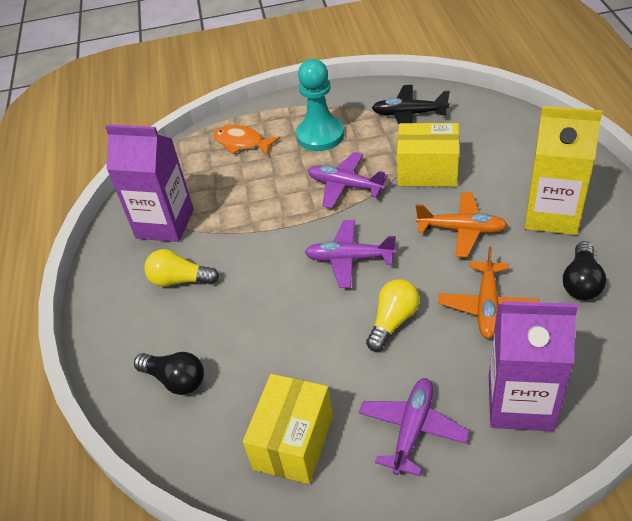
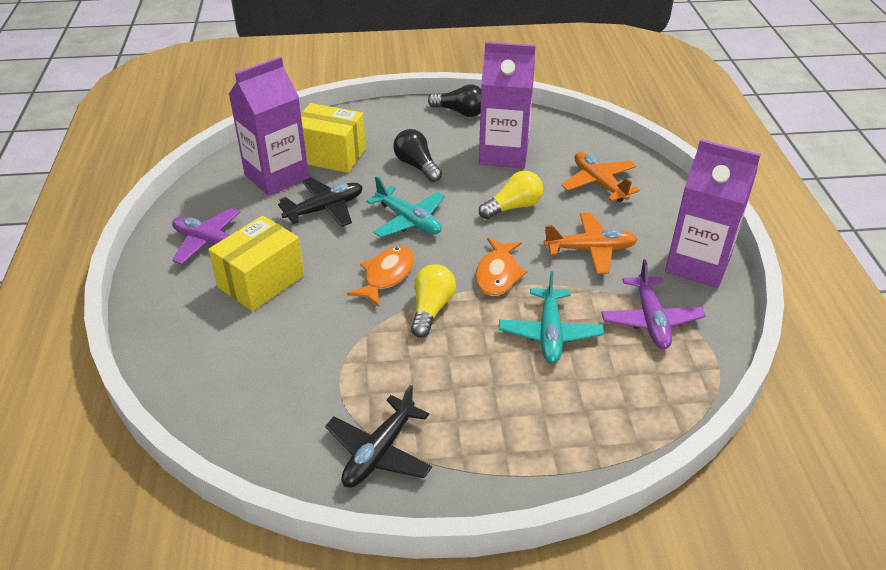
black plane: [372,85,450,124] = 1 -> [278,177,362,227] [325,385,432,487] = 2
orange fish: [213,125,280,156] = 1 -> [347,246,415,307] [475,238,527,296] = 2
purple carton: [105,125,194,242] [489,301,578,431] = 2 -> [229,57,309,196] [479,42,536,168] [665,139,761,288] = 3
purple plane: [305,220,396,288] [308,152,388,208] [359,378,470,476] = 3 -> [172,208,240,265] [601,259,706,349] = 2
turquoise pawn: [296,59,344,151] = 1 -> none = 0
turquoise plane: none = 0 -> [366,176,445,238] [499,271,604,363] = 2
yellow carton: [525,106,602,235] = 1 -> none = 0

